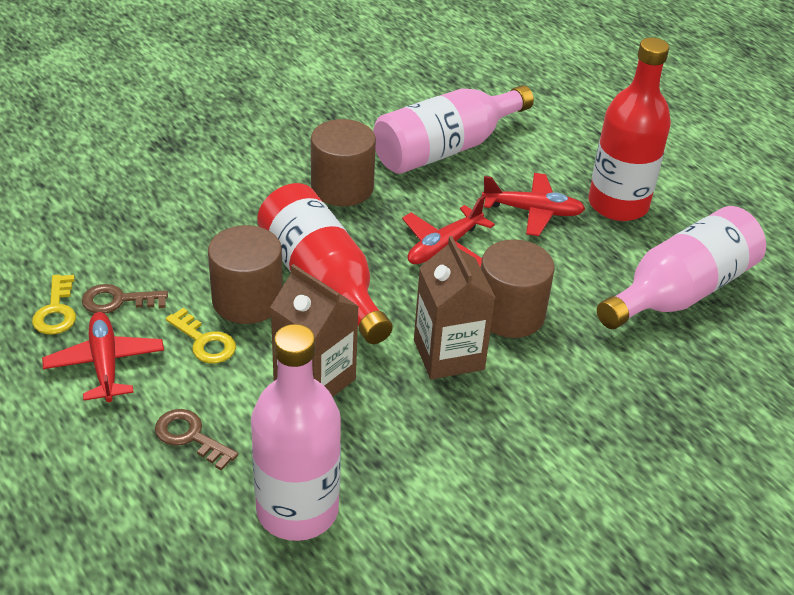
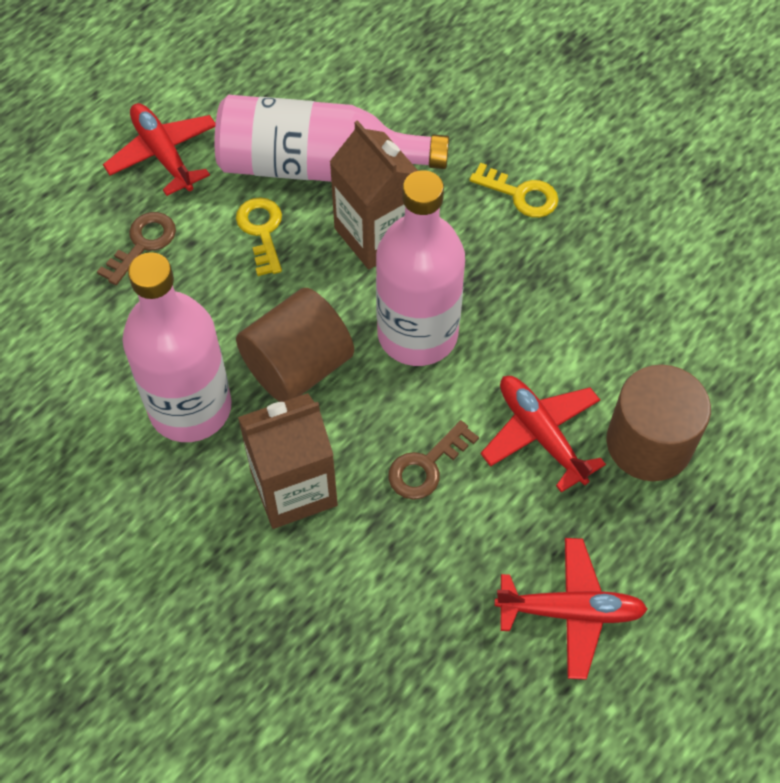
brown cylinder: [208,225,283,324] [311,119,376,206] [481,239,554,338] = 3 -> [236,288,354,402] [606,365,711,481] = 2
red bottle: [257,183,393,344] [589,38,671,221] = 2 -> none = 0

